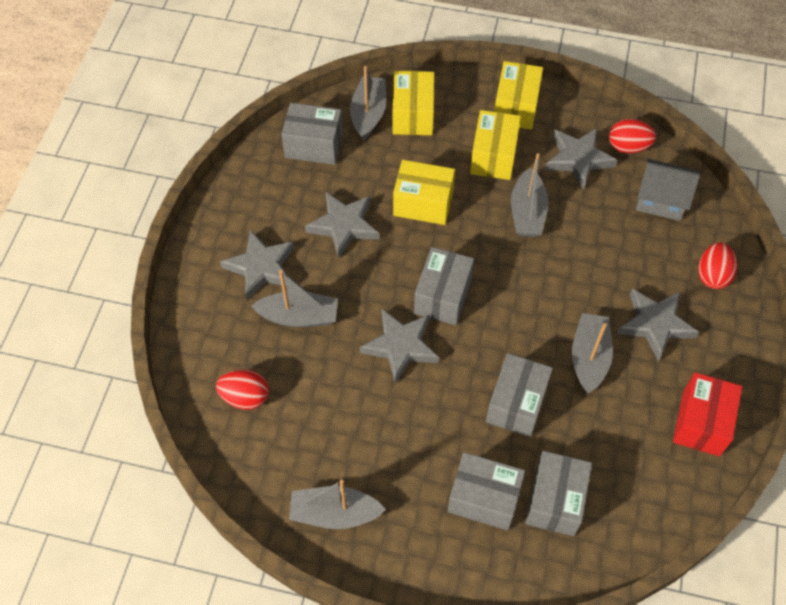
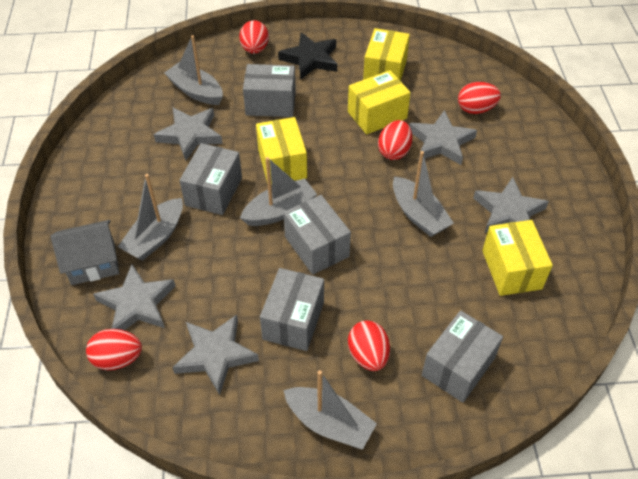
black star: none = 0 -> [278,32,337,79] = 1
red box: [673,372,742,456] = 1 -> none = 0
red egg: [216,370,269,410] [609,119,656,153] [698,242,737,289] = 3 -> [86,329,142,370] [239,20,269,54] [348,320,390,371] [378,120,412,160] [458,82,501,114] = 5

